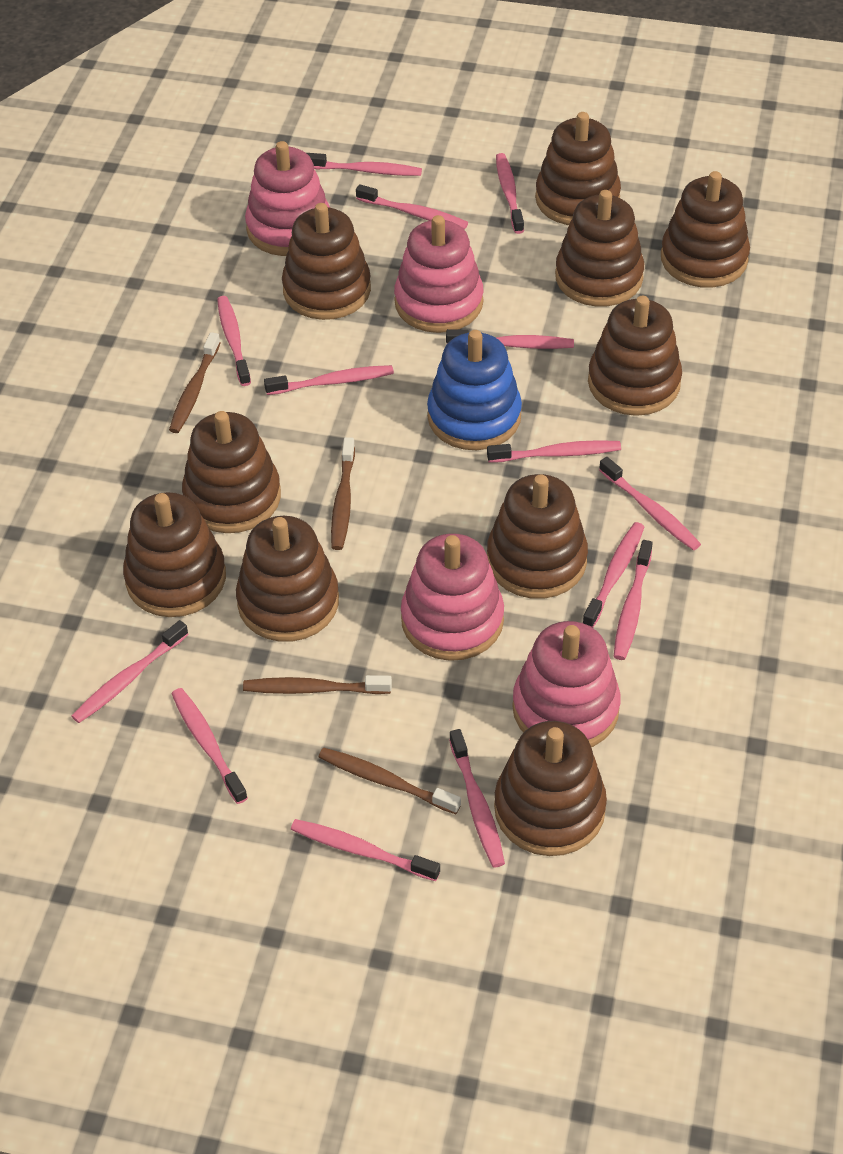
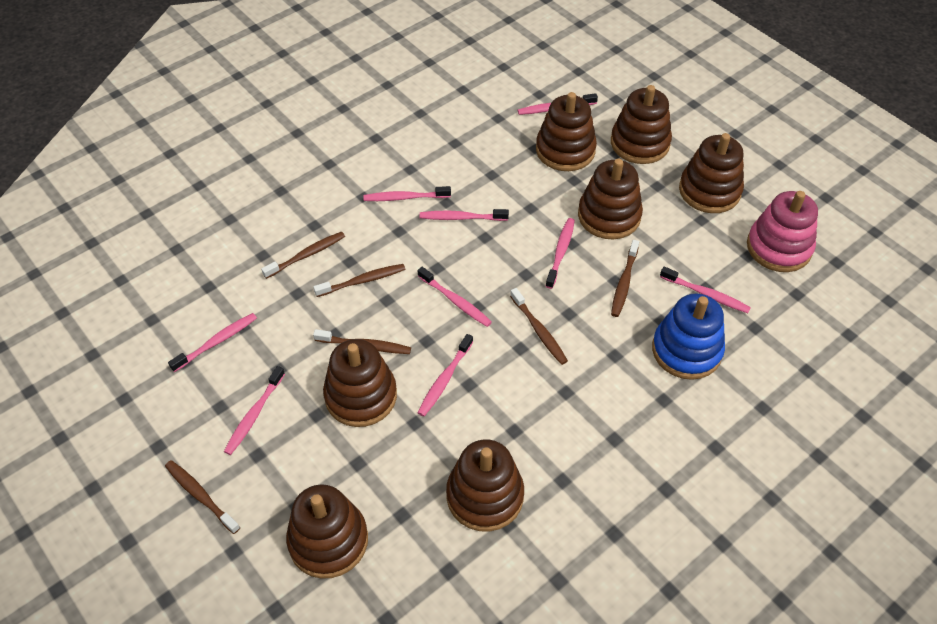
brown stacking toy: [123,492,226,617] [182,411,281,533] [236,516,339,642] [282,203,371,320] [487,474,588,599] [494,721,607,856] [535,112,621,225] [555,190,644,307] [588,296,682,416] [661,171,750,288] = 10 -> [286,484,368,579] [323,339,397,427] [446,439,524,532] [536,92,597,171] [578,159,643,239] [611,85,672,164] [679,133,744,213] = 7
brown toothbrush: [169,332,220,433] [243,675,392,694] [319,748,461,814] [331,437,355,550] = 4 -> [165,460,240,534] [261,232,345,279] [313,264,405,297] [313,329,411,354] [510,288,568,365] [611,240,639,317] = 6
pink stacking toy: [245,141,330,256] [394,215,484,333] [401,533,504,661] [512,621,620,747] = 4 -> [747,191,818,272] = 1
pink toothbrush: [71,620,189,723] [172,688,248,804] [217,296,251,386] [264,365,394,395] [291,819,440,881] [307,153,422,176] [356,184,468,229] [446,329,574,349] [449,729,505,867] [487,440,621,463] [496,153,524,234] [583,522,644,628] [599,457,701,550] [613,540,653,660] = 14 -> [168,313,257,372] [224,366,285,455] [363,186,451,201] [417,334,473,417] [418,267,492,327] [420,209,509,221] [518,93,598,115] [546,218,575,289] [660,267,751,313] = 9

